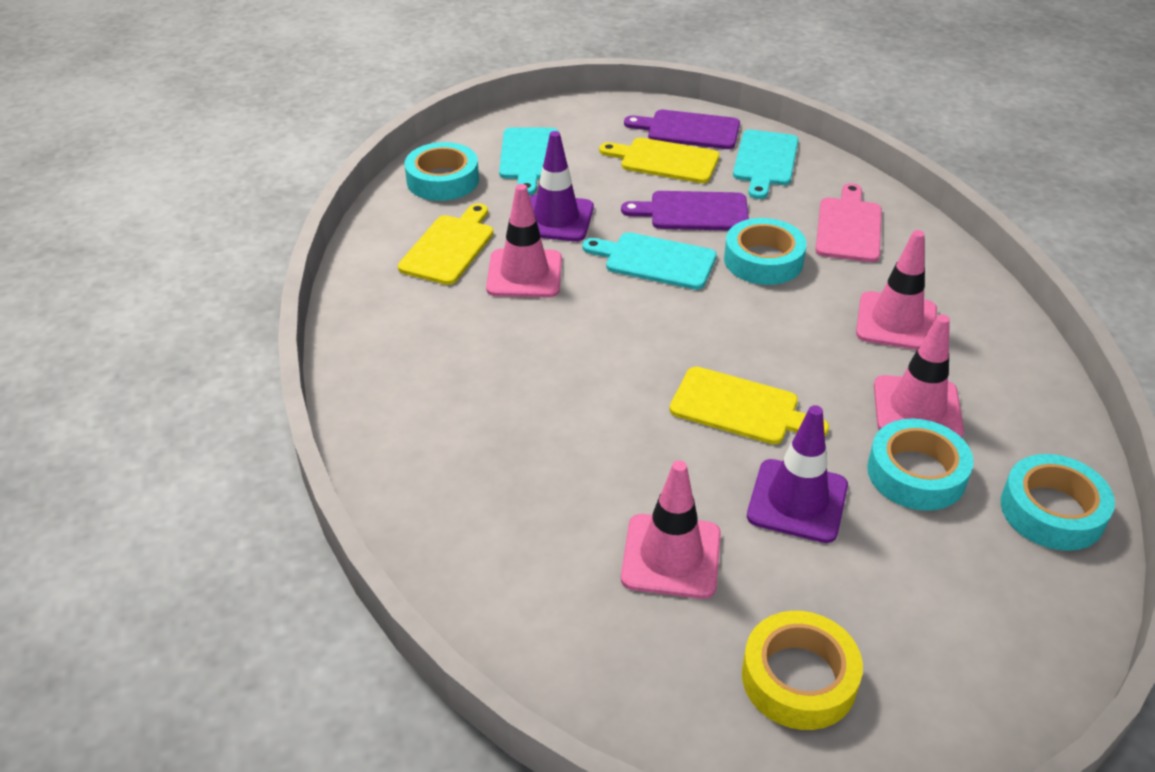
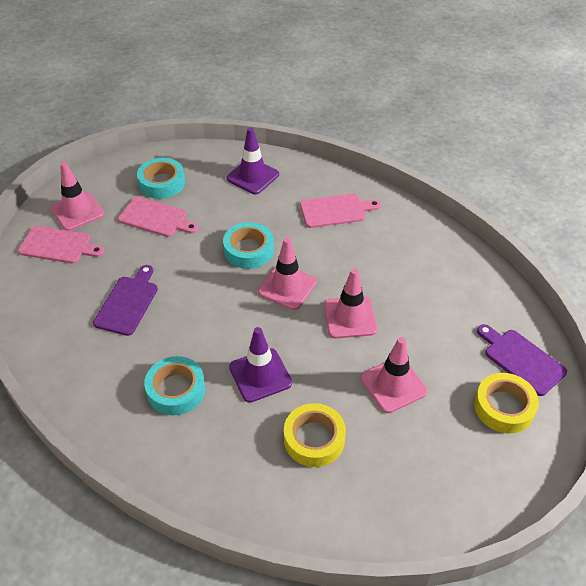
pink cutting board: [815,183,882,262] = 1 -> [18,226,104,263] [118,197,198,237] [300,194,381,228] = 3
turquoise cutting board: [499,127,559,195] [582,232,717,290] [733,130,798,199] = 3 -> none = 0
turquoise tape: [405,142,479,201] [724,218,807,285] [867,419,974,511] [1001,454,1115,551] = 4 -> [137,158,185,199] [144,356,205,415] [223,222,274,269] = 3
yellow cutting board: [398,203,493,285] [599,138,719,183] [670,367,829,444] = 3 -> none = 0
yellow tape: [742,611,863,730] = 1 -> [284,403,346,467] [474,373,539,433] = 2

